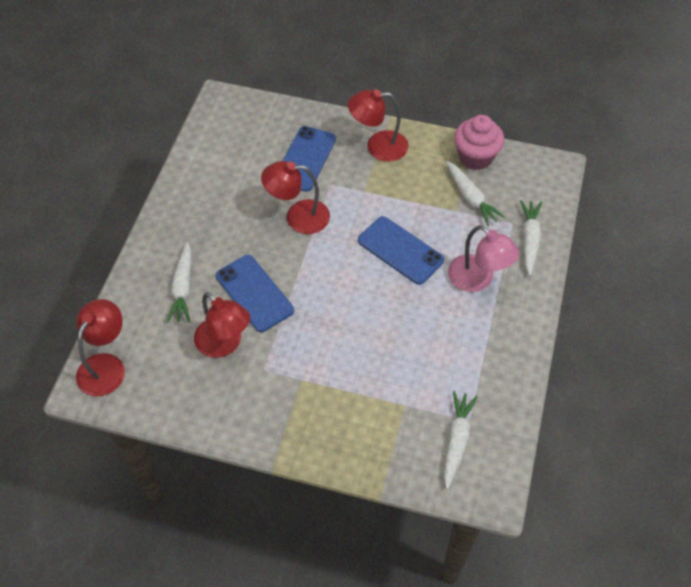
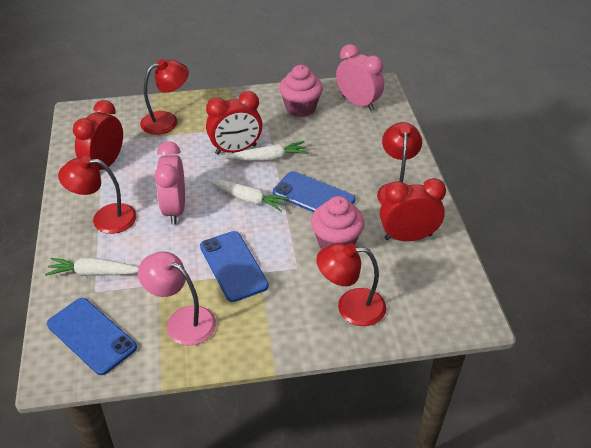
pink clock: none = 0 -> [154,141,185,225] [336,44,384,111] = 2
pink cupcake: [454,115,504,170] = 1 -> [279,65,323,117] [311,196,365,249] = 2
red clock: none = 0 -> [73,100,123,170] [206,91,262,155] [380,178,446,241] = 3
white carrot: [167,242,191,322] [444,391,478,489] [446,161,505,226] [520,200,542,276] = 4 -> [45,258,139,276] [208,179,290,212] [226,141,308,161] = 3

